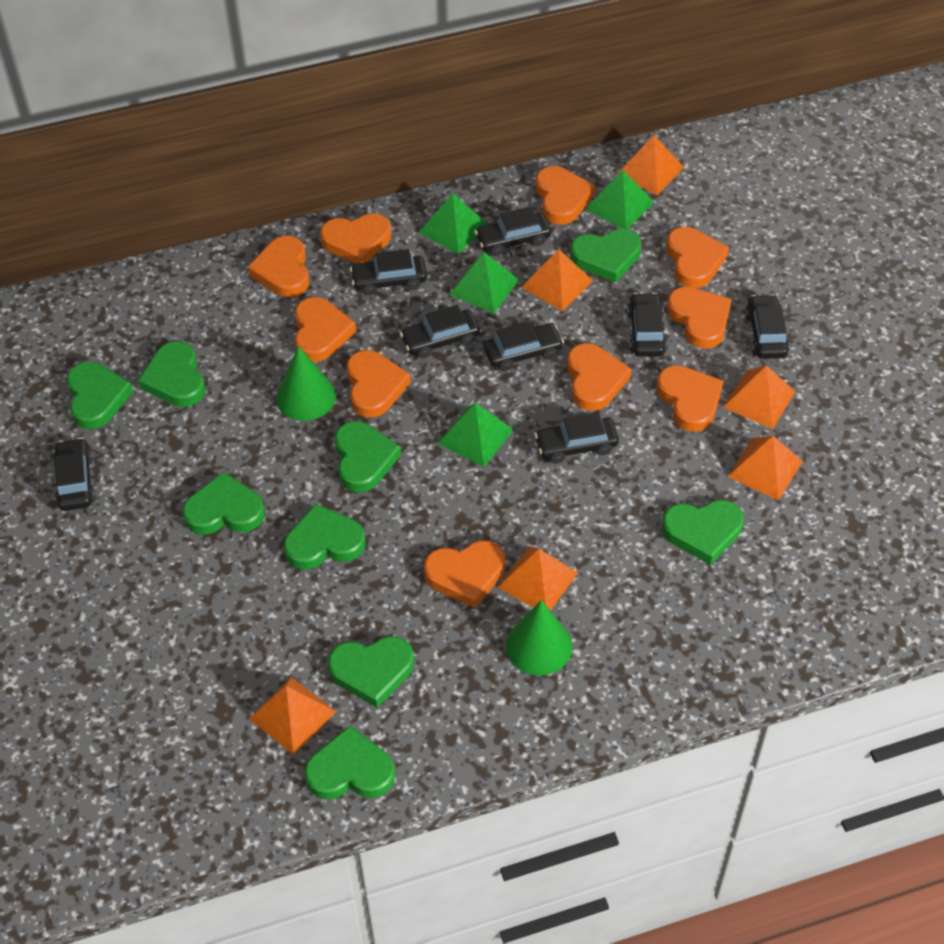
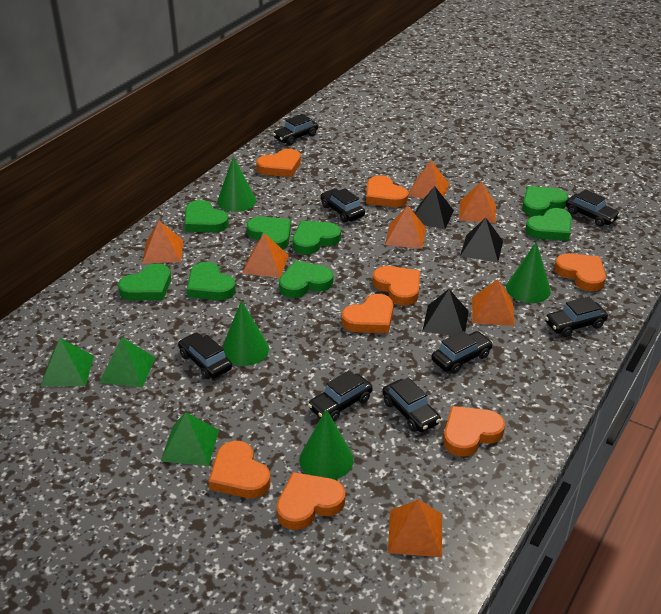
black pyramid: none = 0 -> [415,186,454,229] [422,289,469,336] [460,218,503,262] = 3
green cone: [276,346,336,421] [506,600,573,676] = 2 -> [217,156,256,212] [222,301,269,366] [299,409,354,480] [506,242,551,303] = 4
green heart: [67,362,133,429] [138,341,205,407] [182,472,265,535] [284,504,365,570] [304,726,395,800] [328,636,414,707] [335,421,401,492] [570,229,641,283] [662,500,744,565] = 9 -> [118,263,171,300] [185,200,229,232] [187,262,236,300] [247,217,291,250] [279,261,333,298] [293,221,341,254] [522,186,568,216] [525,208,572,241] = 8
green pyramid: [419,193,487,254] [438,403,514,467] [449,252,519,314] [586,170,654,229] = 4 -> [41,338,94,386] [99,337,156,388] [161,412,219,466] = 3
orange heart: [248,236,309,297] [295,297,356,362] [320,213,391,264] [346,350,411,418] [424,541,505,608] [536,166,595,224] [567,343,632,411] [656,365,724,432] [666,227,729,288] [667,287,732,349] = 10 -> [208,441,271,498] [256,149,301,177] [276,472,345,530] [341,294,394,333] [366,175,408,207] [373,266,420,306] [443,406,505,457] [554,253,606,291] = 8
orange pyramid: [249,677,336,755] [497,546,578,611] [521,249,593,311] [617,135,684,195] [723,365,795,429] [728,436,803,501] = 6 -> [142,221,183,263] [242,233,289,278] [385,206,426,249] [388,499,442,557] [408,161,450,199] [459,182,496,223] [472,279,515,326] = 7

